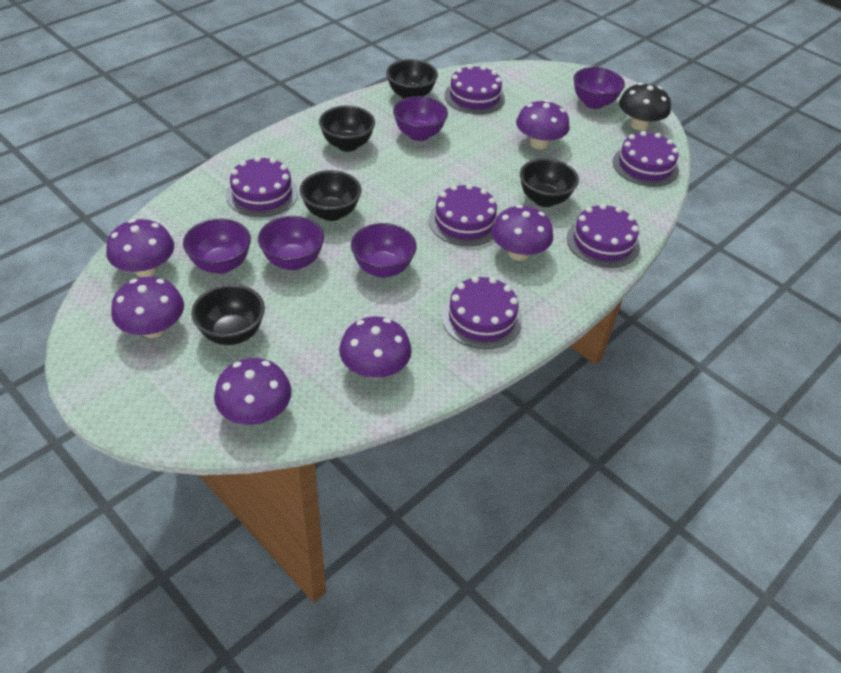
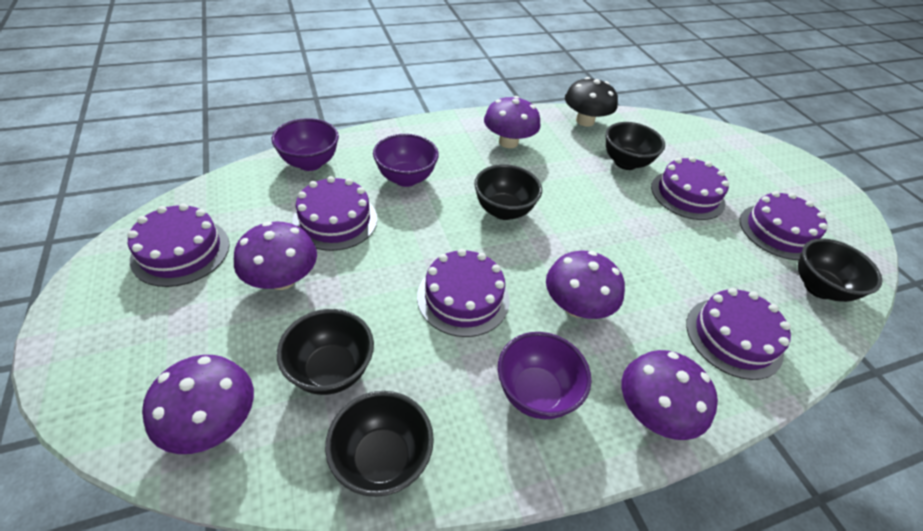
purple bowl: [183,219,251,274] [258,216,324,270] [351,223,417,278] [393,96,448,141] [574,67,625,109] = 5 -> [272,118,339,171] [373,134,439,187] [498,332,591,419] = 3
purple mushroom: [106,219,174,277] [111,277,184,338] [214,358,292,425] [339,316,412,379] [491,205,553,261] [516,100,570,149] = 6 -> [142,355,254,454] [234,221,317,290] [484,96,541,148] [546,250,625,319] [622,350,718,440] = 5

